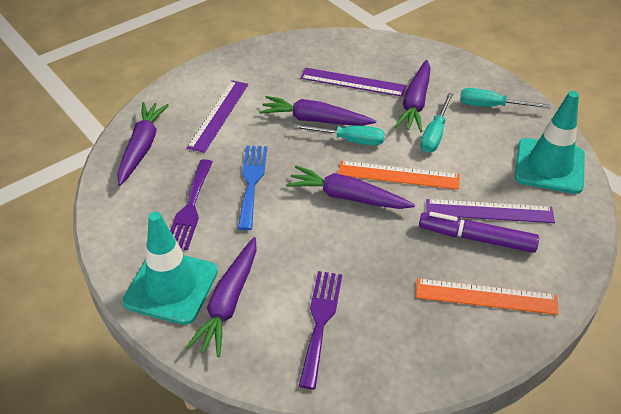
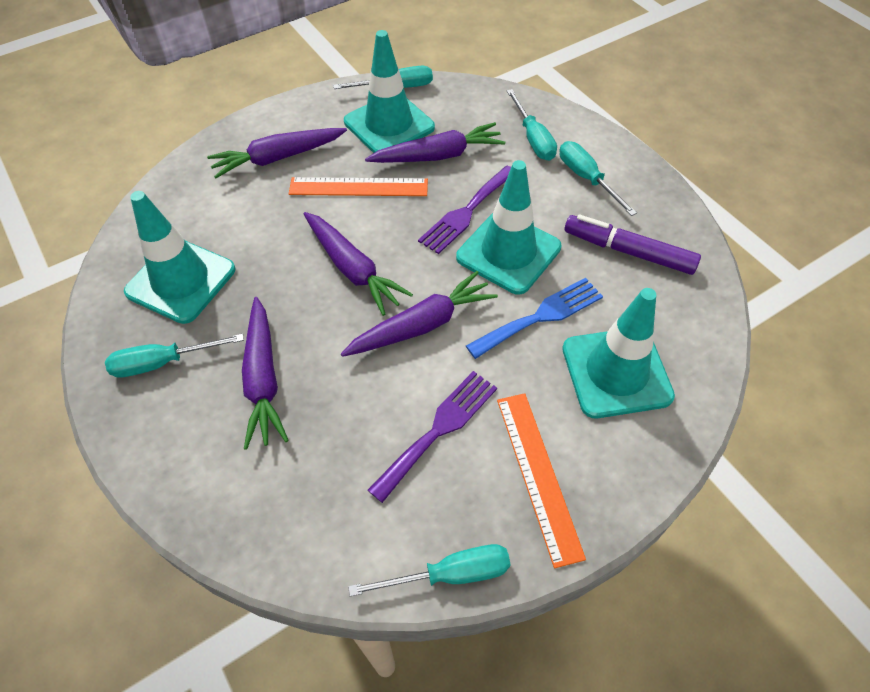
purple ruler: [187,80,248,153] [300,68,407,97] [426,199,555,223] = 3 -> none = 0
turquoise screwdriver: [292,124,385,146] [420,93,453,153] [460,88,551,108] = 3 -> [105,334,244,378] [333,66,433,89] [348,544,511,596] [507,89,557,160] [560,141,637,216] = 5
turquoise traffic cone: [123,212,218,325] [515,91,585,194] = 2 -> [124,191,235,324] [344,30,435,153] [456,160,562,294] [562,288,675,418] = 4

